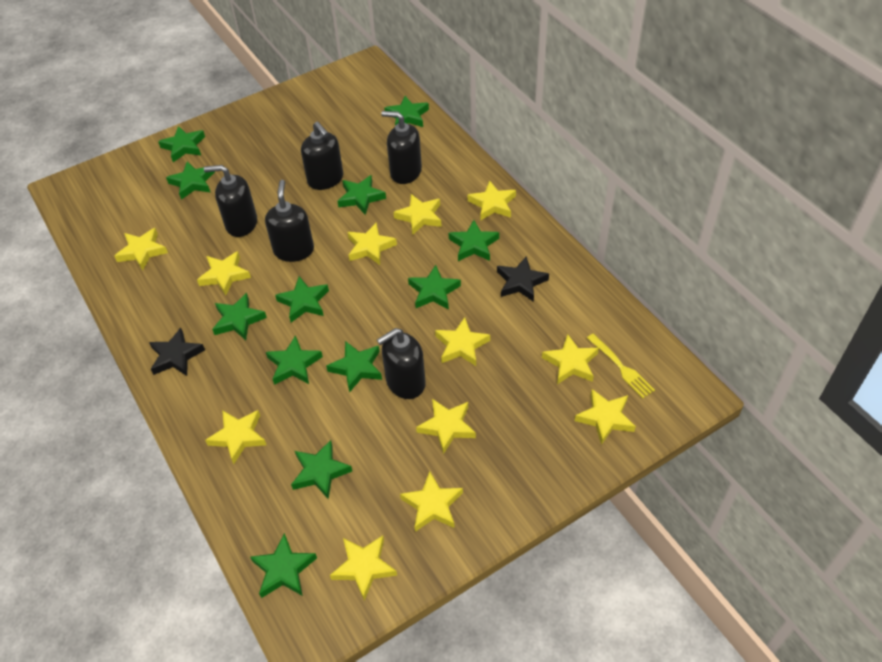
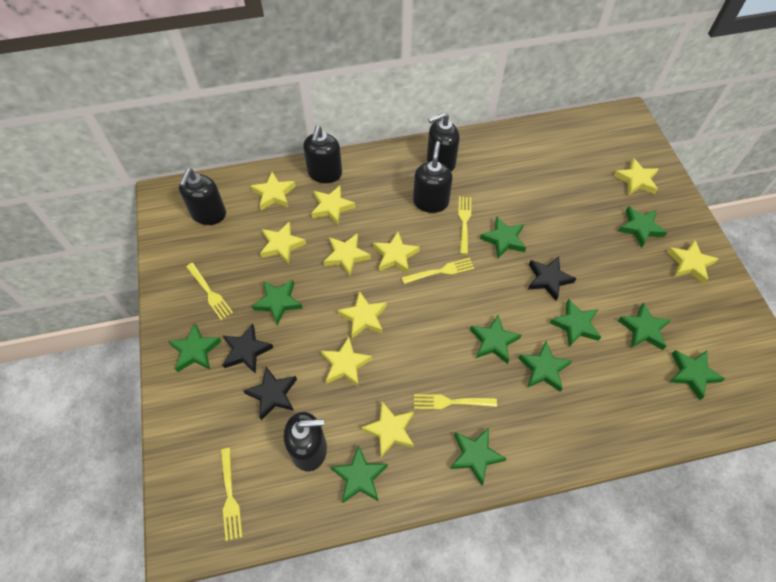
black star: [149,328,205,376] [497,256,549,302] = 2 -> [223,324,273,374] [244,367,297,420] [528,256,576,301] = 3
green star: [158,126,205,162] [166,161,215,200] [212,293,267,340] [250,533,317,598] [266,335,323,385] [275,276,329,322] [291,440,352,499] [326,341,382,393] [338,175,386,215] [384,96,429,127] [408,265,461,310] [449,220,499,261] = 12 -> [168,323,222,372] [252,280,303,325] [331,445,388,503] [450,428,507,485] [470,315,521,364] [480,216,526,258] [518,341,572,392] [550,299,601,347] [618,206,668,248] [618,302,671,350] [669,350,725,400] = 11
yellow fork: [587,334,655,398] = 1 -> [186,263,233,320] [221,448,242,541] [402,258,474,284] [414,394,497,409] [458,197,471,254] = 5
yellow star: [115,228,168,270] [197,251,251,295] [205,410,266,464] [330,535,397,601] [348,223,397,265] [394,194,442,235] [400,471,463,532] [416,399,476,454] [435,317,490,366] [468,180,516,221] [542,334,599,384] [575,389,636,445] = 12 -> [251,172,296,210] [260,221,306,264] [311,186,356,225] [321,337,372,387] [324,233,371,276] [338,291,387,338] [361,402,414,457] [373,232,420,274] [614,158,659,195] [667,240,718,284] = 10

